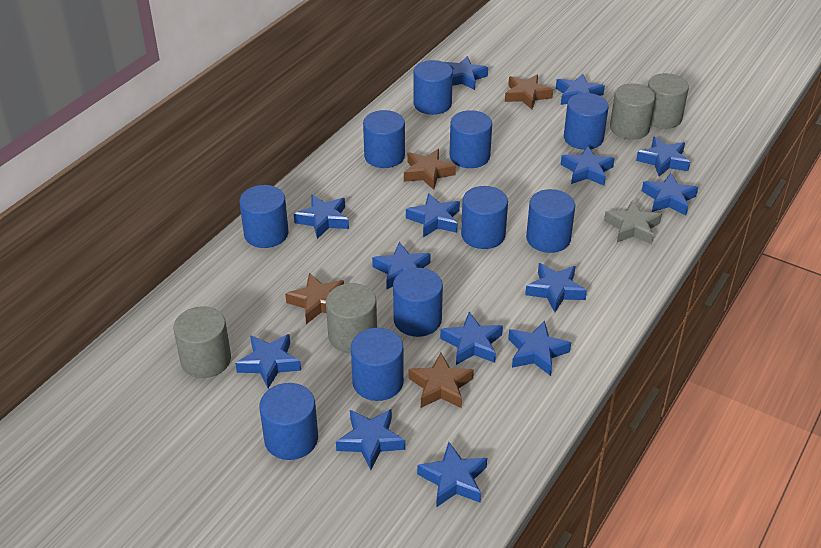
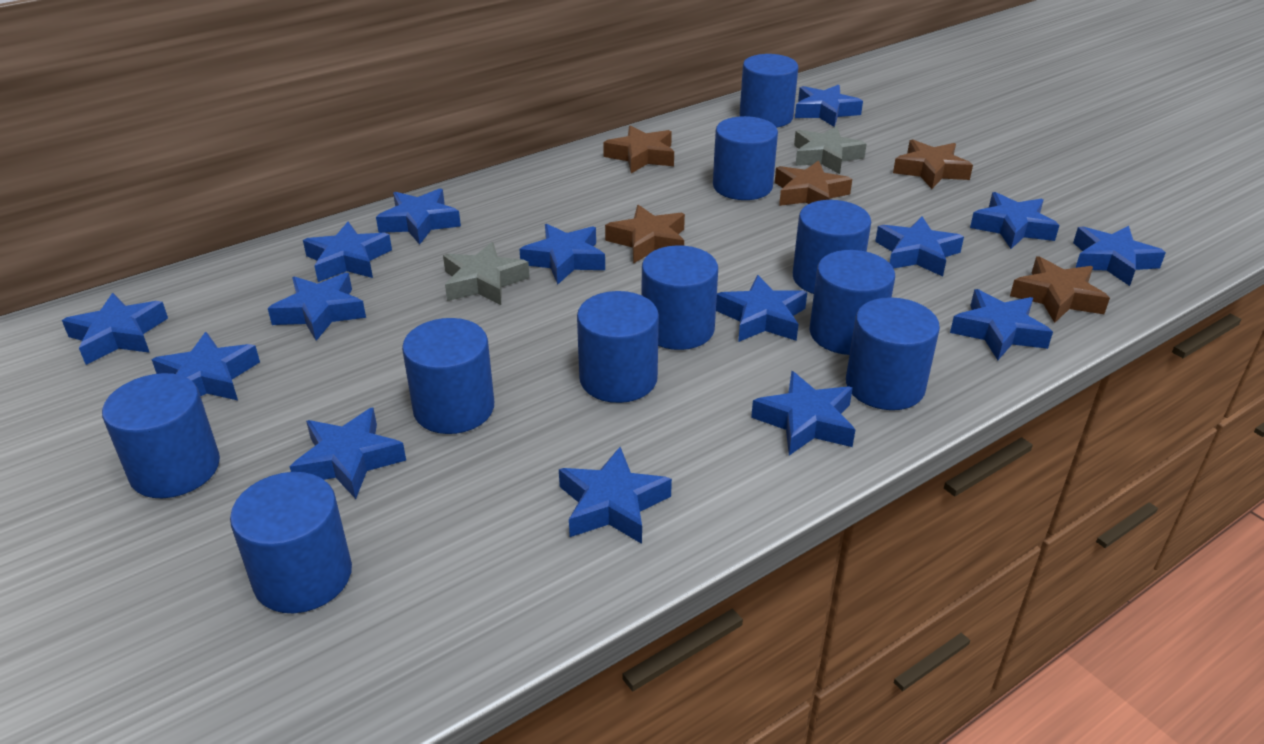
blue star: [235,334,301,388] [294,195,349,239] [336,409,405,470] [372,242,431,289] [406,193,460,237] [417,442,487,507] [440,312,503,365] [445,56,488,90] [508,320,571,376] [525,263,587,312] [556,74,605,105] [561,146,615,186] [636,137,690,176] [642,173,698,215] = 14 -> [62,293,168,365] [152,332,260,400] [268,273,366,341] [290,407,406,499] [303,222,392,282] [376,188,461,245] [519,224,605,285] [559,447,672,544] [716,275,807,342] [751,371,855,455] [795,85,863,127] [875,217,964,277] [950,289,1053,360] [970,192,1059,249] [1073,226,1166,286] = 15
brown star: [285,273,344,324] [404,149,456,190] [408,353,474,408] [505,74,553,109] = 4 -> [603,125,674,173] [605,205,685,264] [775,160,852,206] [893,139,973,189] [1010,256,1110,323] = 5
grey cylinder: [173,306,231,378] [326,283,377,353] [610,84,656,140] [648,73,689,129] = 4 -> none = 0
grey star: [604,200,662,244] = 1 -> [443,242,530,305] [794,126,867,174] = 2

